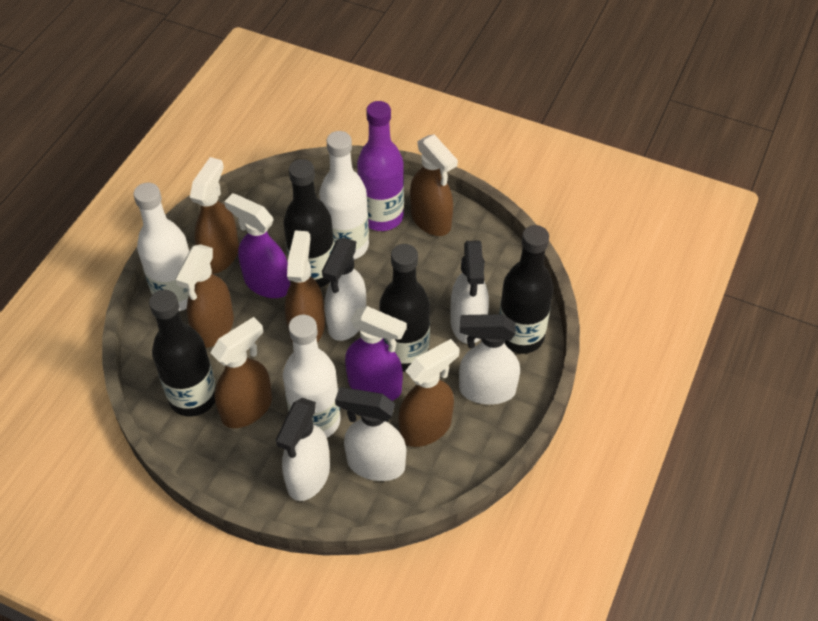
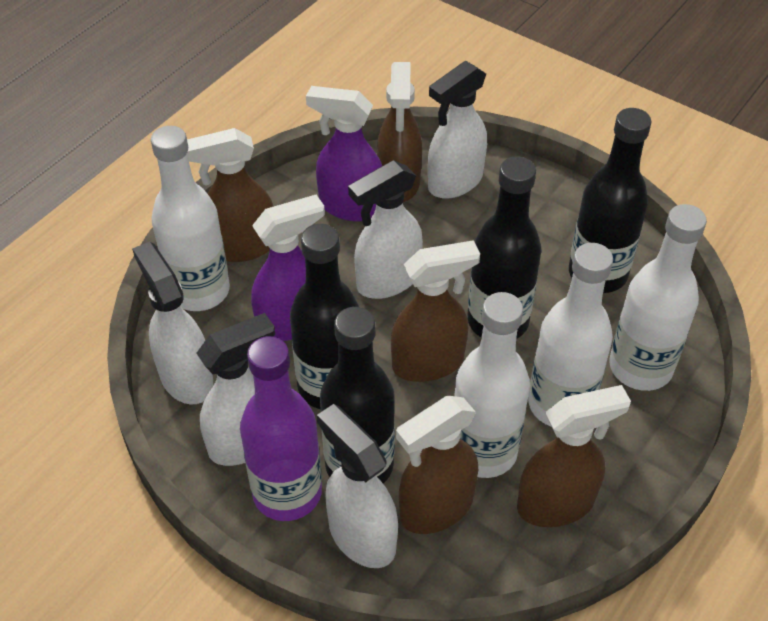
brown spray bottle: [175,244,234,348] [190,157,239,274] [210,317,272,428] [285,230,325,343] [398,339,460,447] [410,134,458,236] = 6 -> [187,128,273,262] [377,62,422,202] [391,240,480,382] [396,396,478,534] [517,385,631,527] = 5
white bottle: [133,183,189,311] [283,315,340,437] [319,131,369,260] = 3 -> [151,126,230,311] [454,292,530,478] [528,243,613,427] [609,204,707,391] = 4

